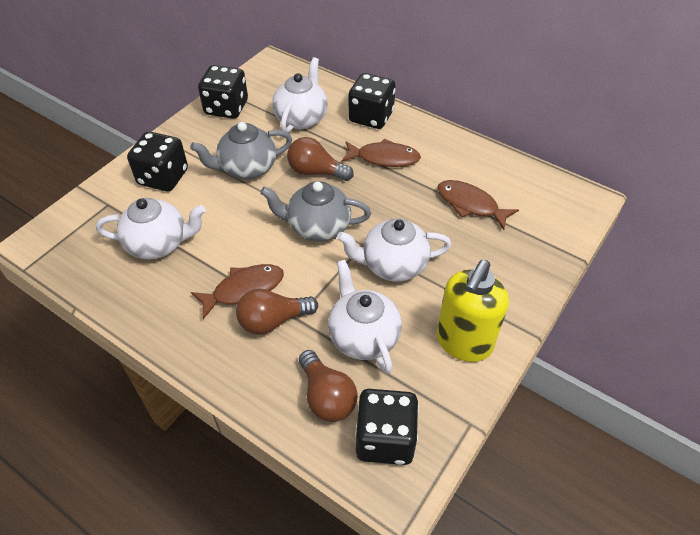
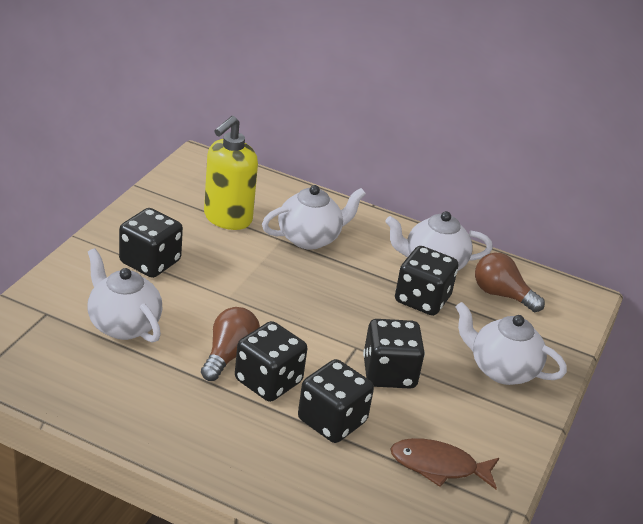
black dice: [127,131,188,192] [198,65,248,119] [348,73,396,129] [355,389,419,465] = 4 -> [119,208,183,278] [235,321,307,402] [298,359,374,443] [363,319,425,388] [395,246,458,316] = 5
brown fish: [191,264,284,319] [342,138,421,167] [437,180,519,230] = 3 -> [391,438,499,489] = 1
brown light bulb: [236,288,318,335] [287,137,353,181] [299,350,358,422] = 3 -> [201,307,260,381] [475,253,545,312] = 2
grey teapot: [190,122,292,180] [260,181,371,242] = 2 -> none = 0

